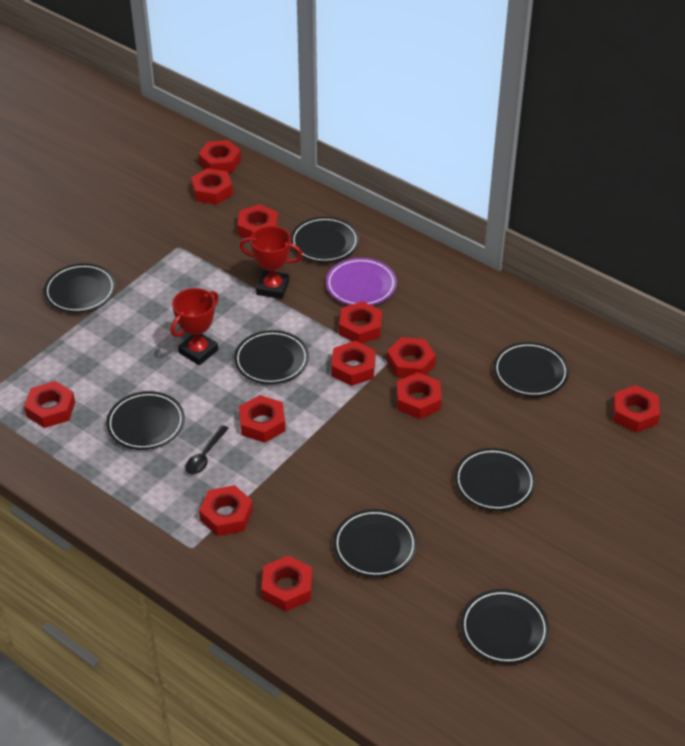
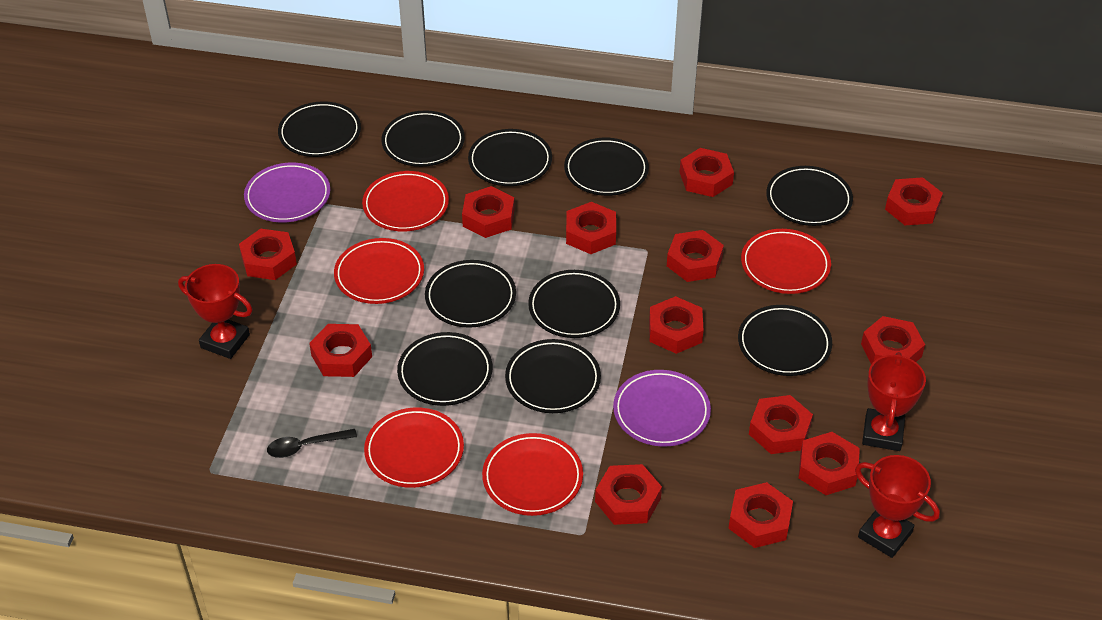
black plate: [44,263,116,313] [106,391,185,450] [234,330,309,384] [291,217,359,263] [333,509,417,578] [454,448,536,511] [460,589,549,665] [493,342,569,397] = 8 -> [278,101,361,157] [382,110,465,167] [397,332,493,406] [425,260,516,328] [468,129,552,186] [505,339,601,413] [528,270,620,338] [564,138,649,196] [738,305,832,376] [766,166,853,226] = 10
purple plate: [326,258,397,305] = 1 -> [244,162,331,223] [613,370,711,447] = 2
red nut: [24,381,75,428] [191,168,233,205] [198,140,241,173] [199,485,253,536] [237,204,278,238] [239,395,285,443] [261,555,312,612] [331,341,376,386] [339,301,382,344] [387,337,436,378] [397,372,442,419] [612,385,660,433] = 12 -> [239,229,297,280] [309,324,372,377] [462,186,515,238] [566,202,616,254] [595,464,662,525] [649,296,704,354] [667,230,724,282] [680,148,734,197] [728,482,793,548] [749,395,813,454] [798,432,860,495] [861,316,925,364] [885,177,943,225] = 13
red plate: none = 0 -> [334,238,424,304] [362,171,449,231] [364,408,464,488] [482,433,583,516] [741,229,831,294] = 5
red trophy: [170,288,218,365] [240,226,303,299] = 2 -> [178,264,253,359] [855,455,940,558] [862,352,926,451] = 3

